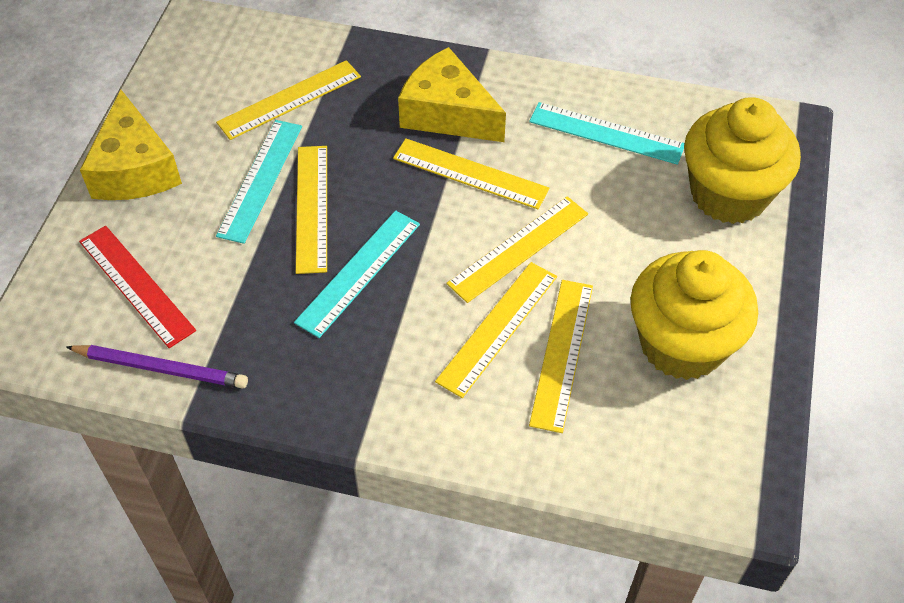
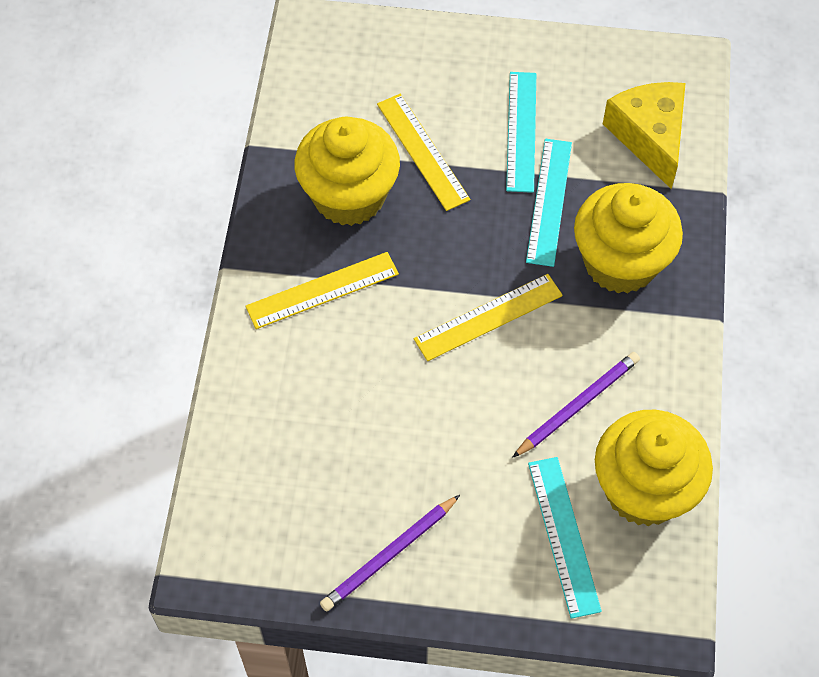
purple pencil: [66,345,248,389] = 1 -> [320,495,460,611] [512,352,640,458] = 2
red ruler: [79,226,196,348] = 1 -> none = 0
yellow cheese: [80,90,182,200] [398,47,506,142] = 2 -> [603,82,686,189] = 1
yellow cupcake: [630,250,758,380] [684,97,801,224] = 2 -> [294,117,400,226] [574,183,683,293] [595,410,713,526] = 3
yellow ruler: [216,60,361,140] [296,146,327,274] [393,138,549,209] [435,262,557,398] [447,196,588,303] [529,280,593,433] = 6 -> [245,252,399,329] [377,94,470,211] [414,274,563,361] = 3

